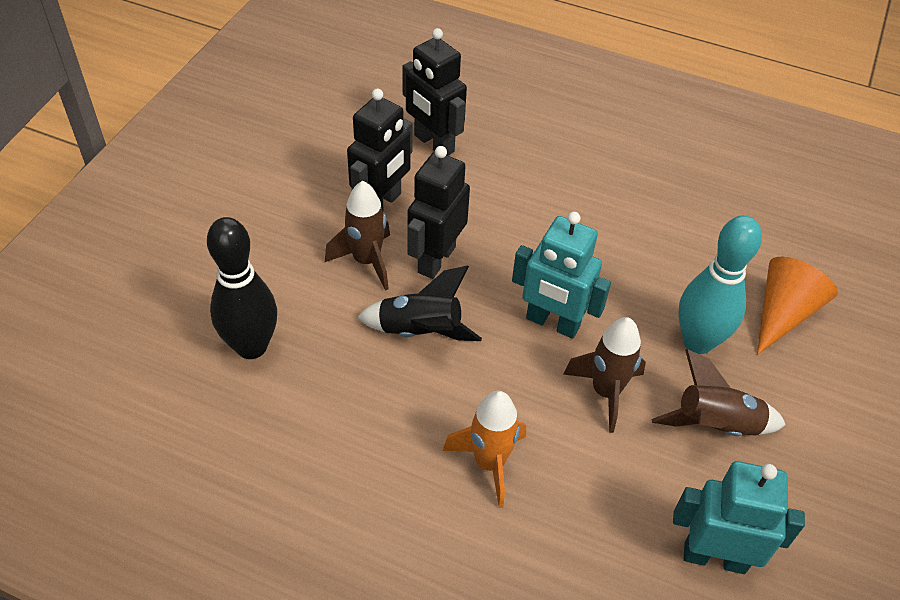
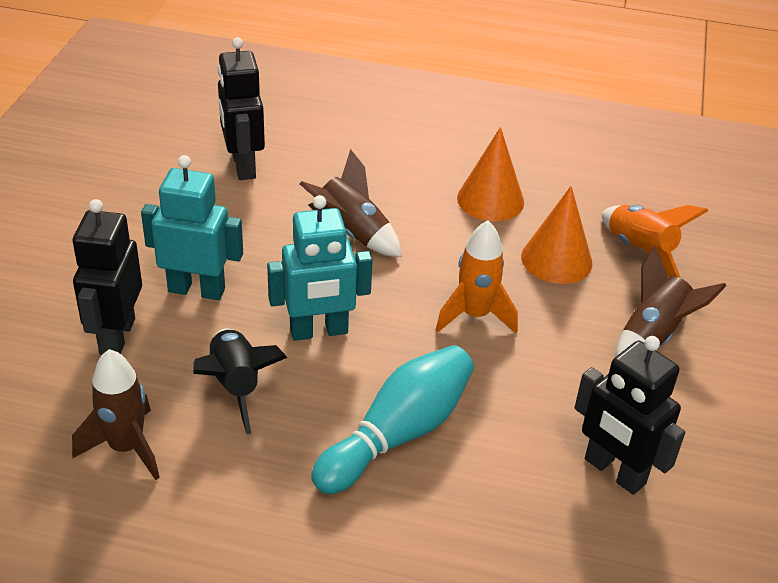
black bowling pin: [207,217,277,359] = 1 -> none = 0
orange cone: [757,257,838,355] = 1 -> [457,127,524,221] [521,186,592,284] = 2
orange rocket: [443,391,526,508] = 1 -> [436,220,518,333] [602,205,708,278] = 2

